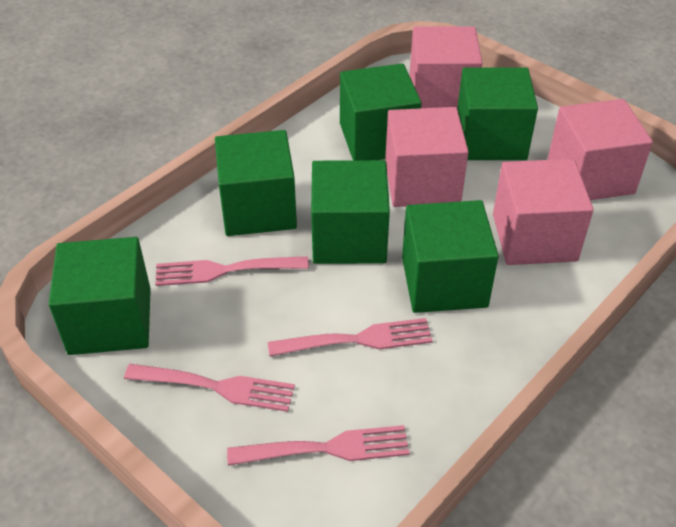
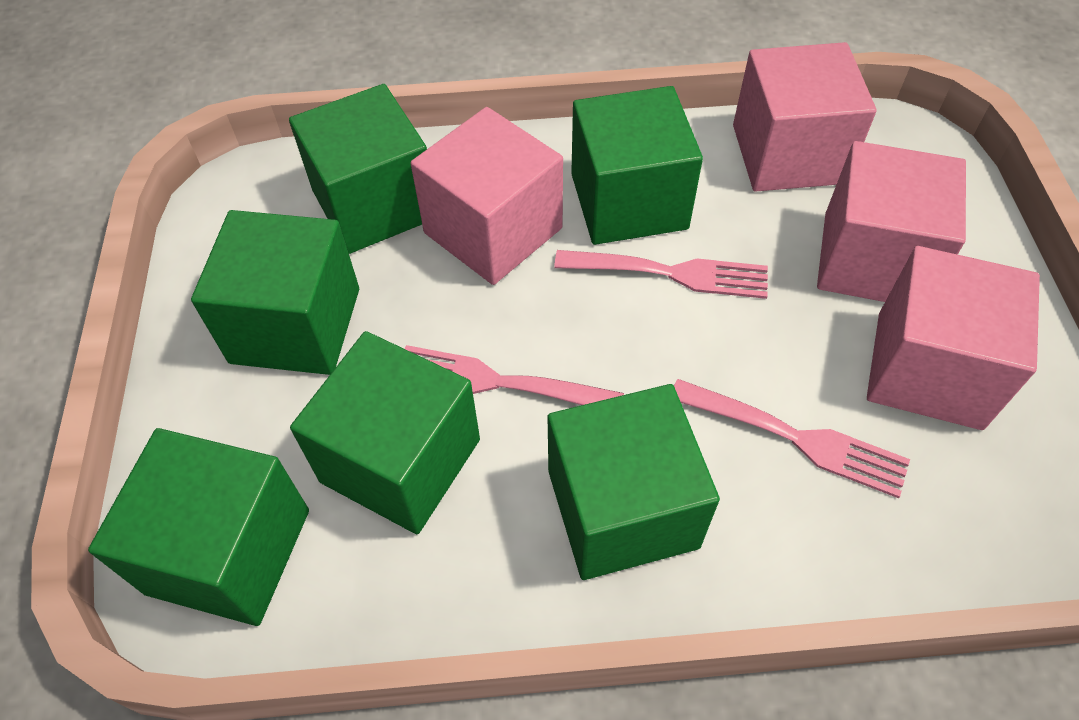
pink fork: [124,364,295,412] [155,256,309,286] [227,425,409,466] [268,318,433,356] = 4 -> [405,345,624,405] [554,250,768,299] [674,379,910,498] = 3

